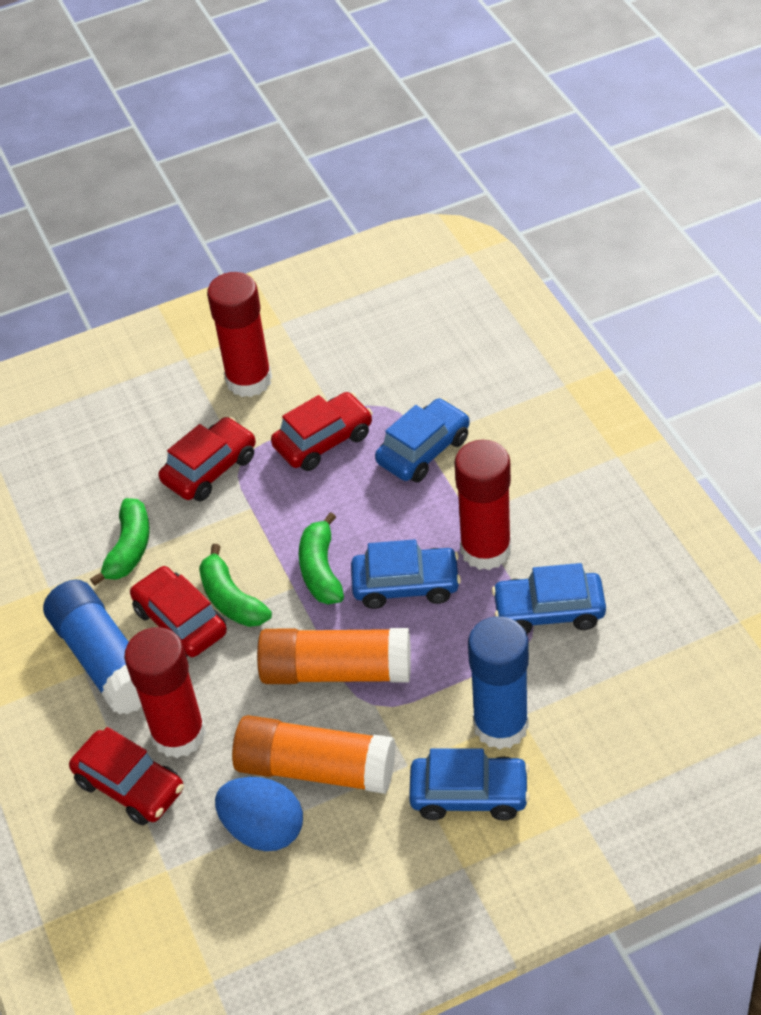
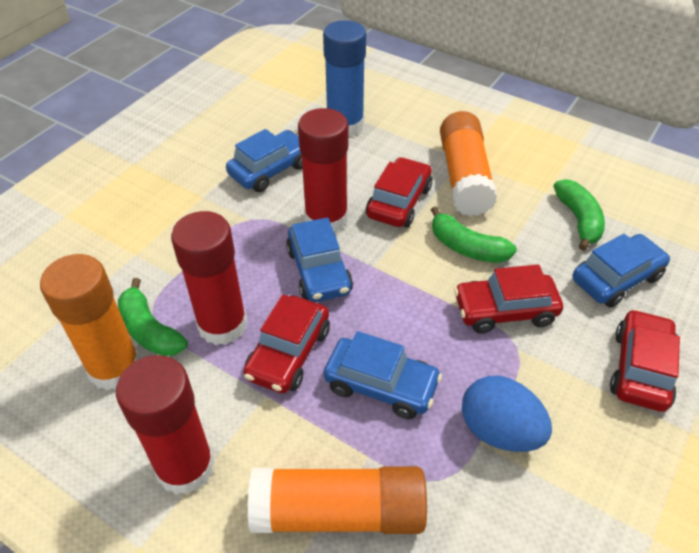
blue glue stick: [43,580,142,714] [468,616,529,749] = 2 -> [323,20,366,137] = 1
orange glue stick: [232,715,395,794] [257,628,411,684] = 2 -> [40,254,140,391] [247,466,427,534] [440,111,497,216] = 3

